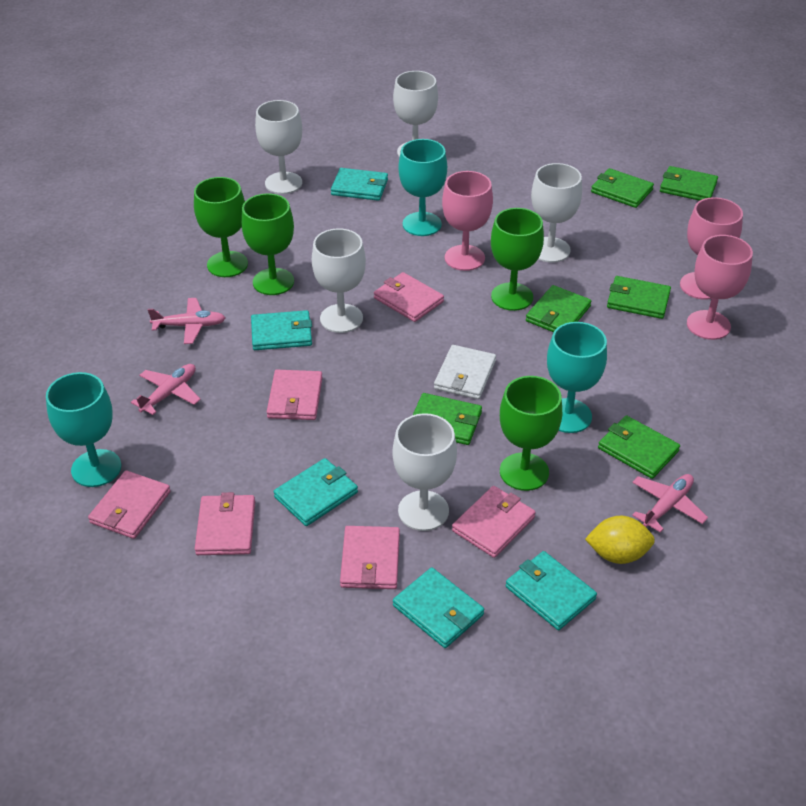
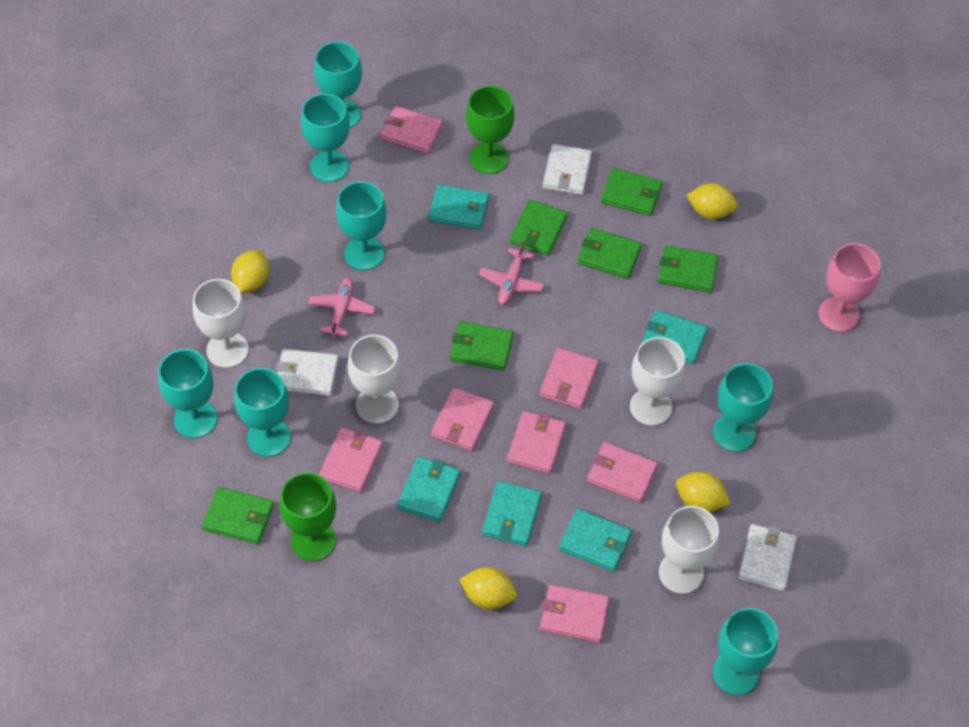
green goblet: [194,177,248,277] [241,193,294,295] [491,208,544,311] [500,376,562,491] = 4 -> [280,473,336,561] [466,86,514,174] = 2
pink goblet: [442,171,493,271] [680,197,743,300] [687,235,753,340] = 3 -> [819,243,881,332] = 1
pink plane: [131,364,201,415] [148,298,225,344] [632,474,708,533] = 3 -> [308,278,375,337] [479,241,544,305] = 2
pink wallet: [88,470,171,539] [195,492,255,555] [267,370,323,420] [340,526,400,589] [374,272,444,322] [452,486,536,558] = 6 -> [319,428,383,492] [380,106,443,154] [431,388,494,451] [507,411,566,474] [540,348,599,409] [540,584,609,643] [587,442,658,503] = 7
turquoise goblet: [46,372,121,487] [398,139,447,236] [547,322,607,433] = 3 -> [158,349,217,438] [234,368,290,457] [301,93,350,182] [314,42,362,128] [336,181,387,270] [713,363,773,452] [713,608,778,695] = 7
white goblet: [255,100,302,194] [312,228,366,333] [392,413,457,531] [393,71,438,157] [531,163,582,262] = 5 -> [193,279,249,368] [348,335,401,424] [630,337,685,426] [659,506,719,594] = 4
white wallet: [434,345,496,399] = 1 -> [276,349,339,396] [543,144,592,195] [738,524,797,591] = 3
yellow lemon: [585,516,655,564] = 1 -> [231,250,270,293] [459,567,517,609] [676,472,731,512] [686,183,738,219] = 4

